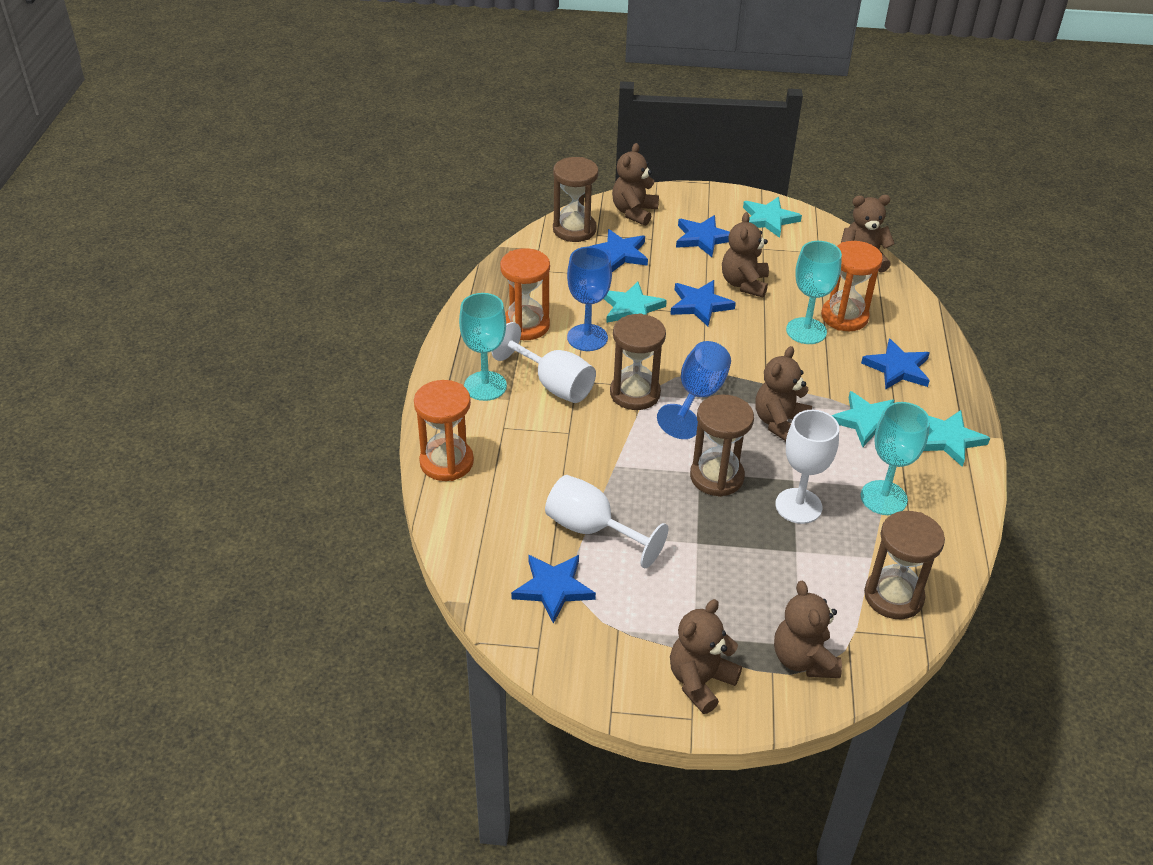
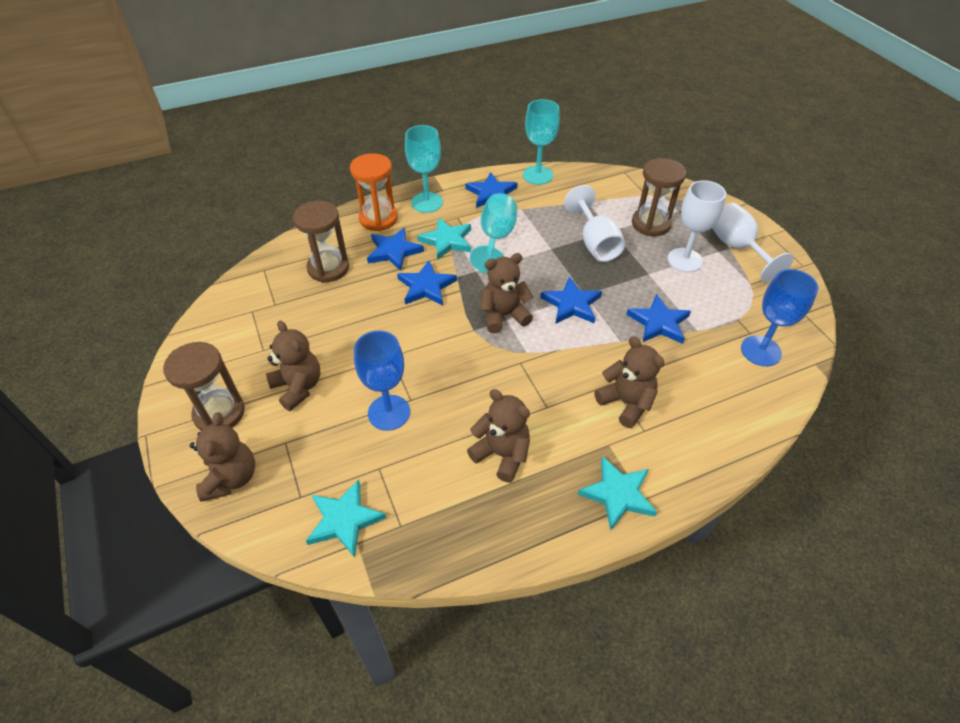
brown hourglass: [553,157,599,242] [610,313,666,410] [690,394,754,497] [864,511,945,619] = 4 -> [163,342,245,431] [293,201,349,283] [632,158,686,236] = 3
brown teddy bear: [612,143,659,226] [670,599,742,714] [722,212,769,298] [755,346,812,441] [774,581,842,678] [841,195,895,273] = 6 -> [190,412,255,502] [266,321,321,411] [467,389,530,482] [480,253,534,333] [595,336,665,428] = 5
orange hourglass: [414,380,474,481] [500,248,550,340] [821,241,883,331] = 3 -> [350,153,398,231] = 1
turquoise star: [604,282,667,323] [743,197,802,238] [831,391,894,447] [924,410,990,467] = 4 -> [306,480,386,558] [417,218,471,260] [578,456,657,530] = 3

